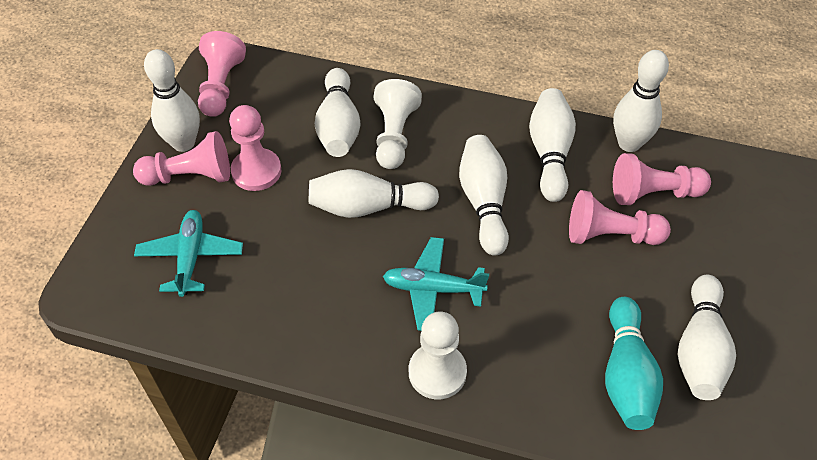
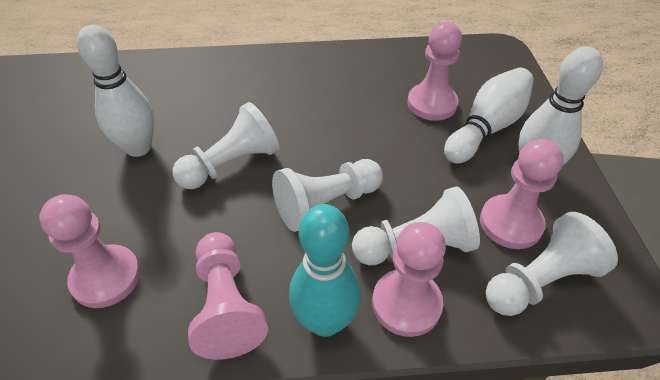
turquoise plane: [134,210,243,297] [383,237,489,331] = 2 -> none = 0
white bowling pin: [144,49,200,152] [309,169,439,218] [315,68,361,157] [459,135,509,255] [529,88,576,202] [613,50,669,152] [678,275,736,400] = 7 -> [77,25,154,157] [444,68,534,164] [518,46,603,165] = 3
white pawn: [373,79,422,169] [409,312,467,399] = 2 -> [173,102,279,189] [272,159,383,232] [352,187,480,265] [485,212,618,316] = 4

